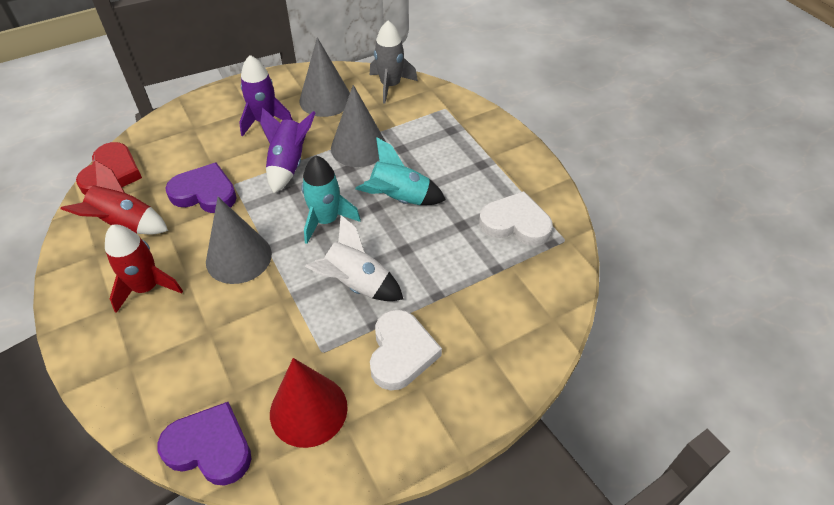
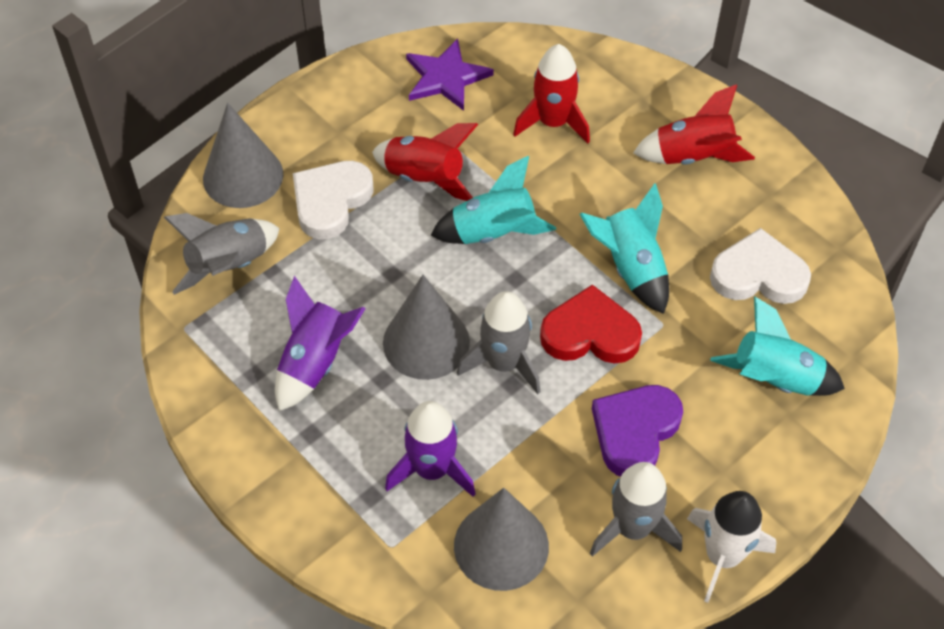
grey rocket: [370,20,418,104] = 1 -> [164,213,280,295] [457,291,540,394] [590,462,682,557] = 3
purple heart: [157,402,251,486] [165,163,237,213] = 2 -> [592,385,683,477] = 1
purple star: none = 0 -> [406,39,494,111] = 1
red cone: [270,358,348,448] = 1 -> none = 0
red rocket: [61,160,168,234] [105,225,183,313] = 2 -> [372,123,478,201] [513,44,590,143] [633,84,755,165] = 3
turquoise rocket: [302,155,361,244] [355,137,446,205] = 2 -> [430,156,556,244] [580,183,669,314] [710,296,845,396] = 3

